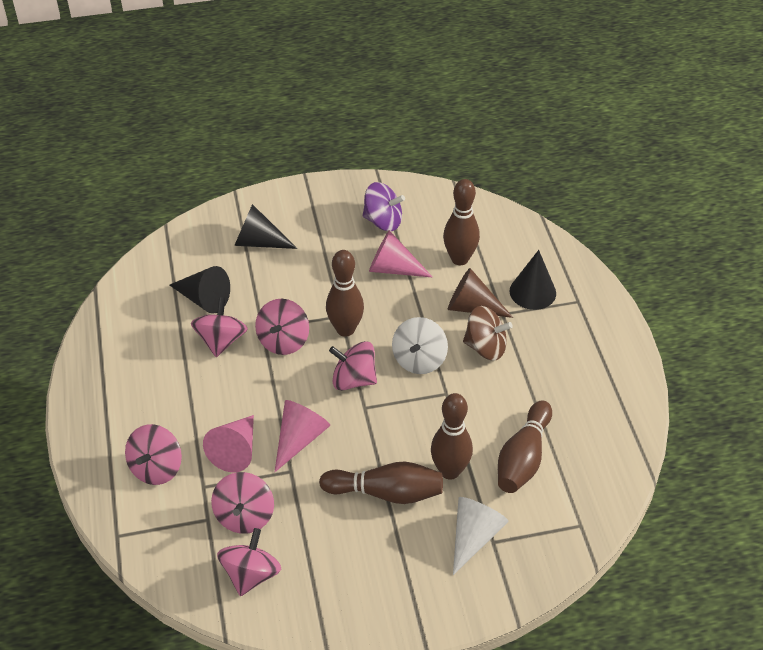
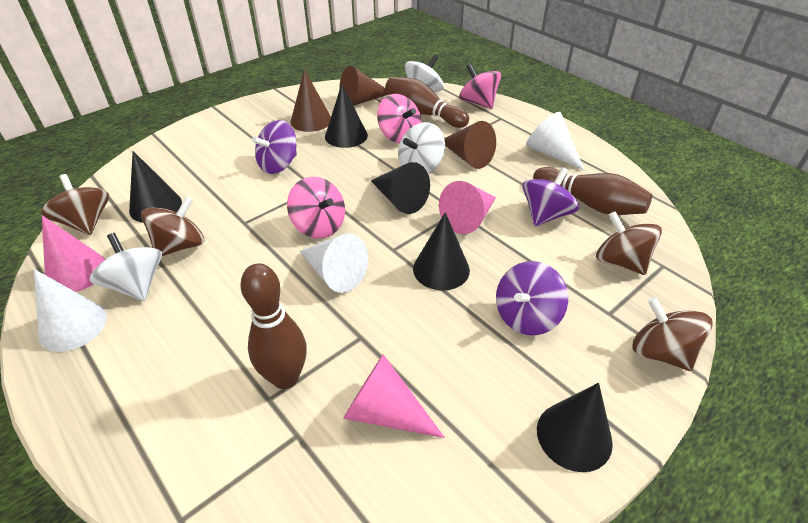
black cone: [170,266,230,314] [234,204,298,249] [510,250,556,310] = 3 -> [129,151,182,223] [325,84,368,148] [371,162,430,214] [413,212,470,290] [537,383,613,472] = 5
brown bowling pin: [319,462,443,504] [326,250,364,337] [431,393,473,480] [443,179,480,265] [498,400,552,493] = 5 -> [241,263,307,389] [385,77,469,128] [533,167,652,215] = 3
brown cone: [448,268,513,318] = 1 -> [291,69,331,132] [339,66,389,106] [444,121,496,169] = 3
brown spinning top: [463,306,513,361] = 1 -> [41,174,109,235] [141,197,204,256] [596,211,662,275] [632,297,713,371] = 4
pink spinning top: [125,424,182,485] [191,297,248,357] [211,472,274,534] [217,528,281,596] [255,299,309,355] [329,341,377,391] = 6 -> [287,177,345,239] [377,94,421,144] [459,64,501,109] = 3
purple spinning top: [363,182,405,231] = 1 -> [252,120,297,174] [496,261,568,335] [522,167,579,226] = 3
white cone: [453,497,509,575] = 1 -> [34,269,107,352] [300,233,368,293] [526,112,585,171] = 3
white spinning top: [392,317,448,374] = 1 -> [90,233,162,301] [398,122,445,173] [404,55,444,92] = 3

